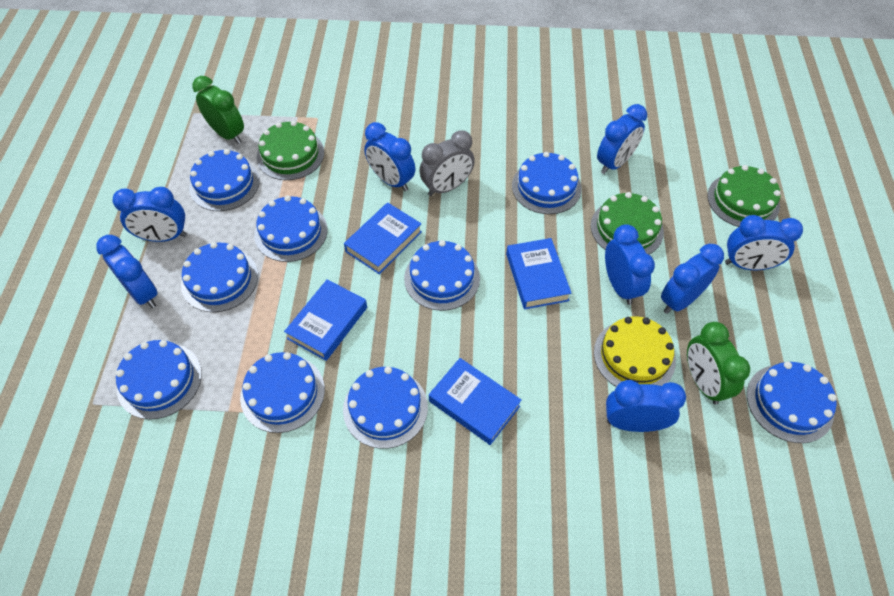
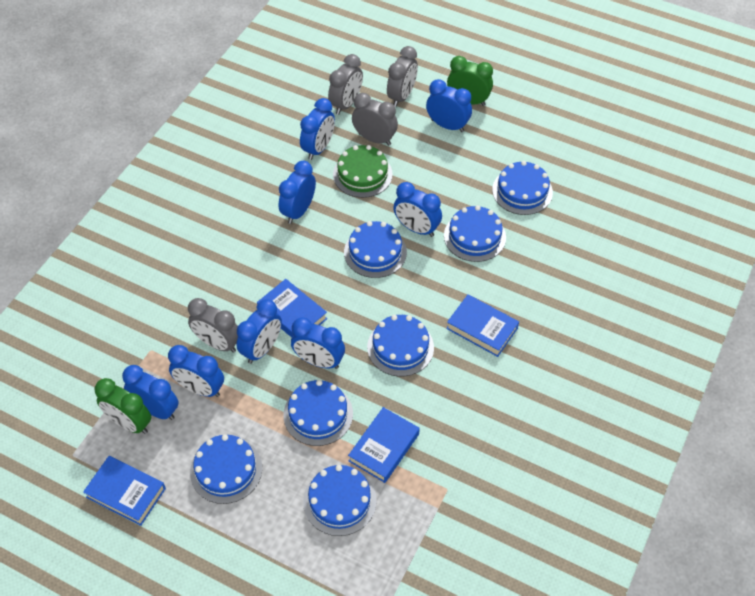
blue cake: [116,340,202,419] [181,242,258,312] [189,149,260,211] [240,352,325,433] [254,196,328,262] [343,366,428,449] [404,240,480,311] [512,152,582,214] [747,362,837,443] = 9 -> [190,434,262,504] [283,380,353,446] [303,465,377,536] [344,221,407,278] [367,315,434,376] [444,205,506,262] [492,161,553,215] = 7
green cake: [257,121,324,180] [591,192,664,255] [707,165,781,227] = 3 -> [333,145,393,198] = 1
grey clock: [419,130,475,196] = 1 -> [188,298,238,353] [328,54,363,115] [352,93,398,146] [387,46,418,107] = 4
yellow cake: [594,316,676,387] = 1 -> none = 0

